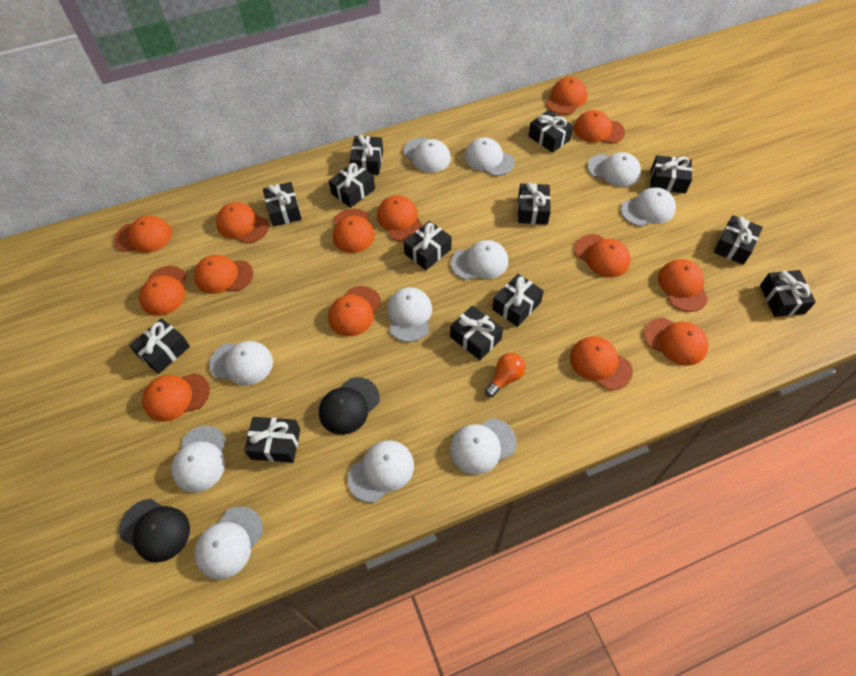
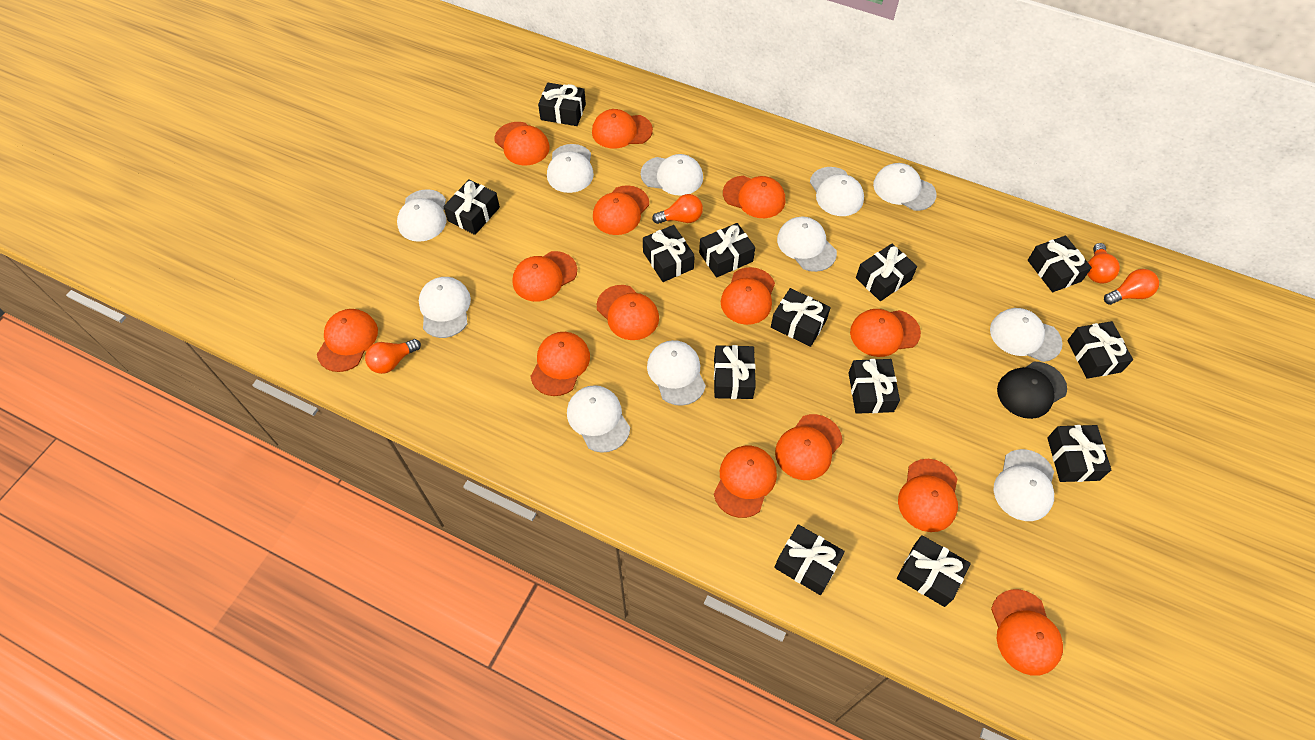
black cap: [119,499,190,563] [319,377,380,435] = 2 -> [997,362,1067,419] = 1
orange light bulb: [485,353,525,397] = 1 -> [365,339,421,374] [652,194,703,224] [1087,243,1120,283] [1104,269,1159,305] = 4

